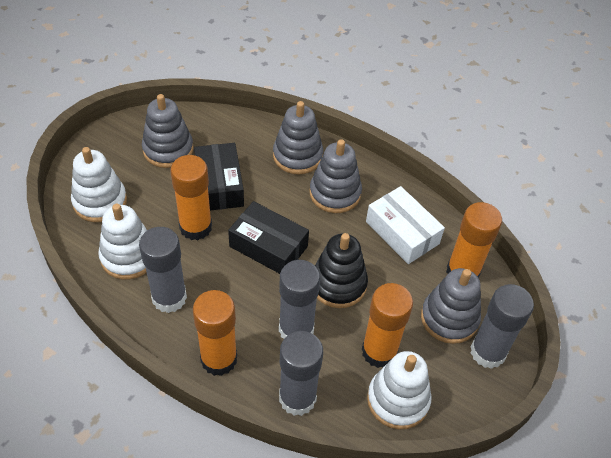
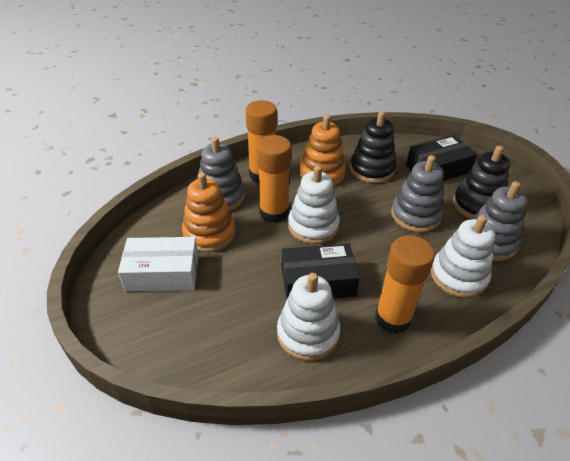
black stacking toy: [315,233,368,308] = 1 -> [350,111,396,183] [453,146,510,219] = 2
grey glue stick: [139,227,187,313] [279,260,320,339] [279,331,323,416] [471,284,534,369] = 4 -> none = 0
grey stacking toy: [142,94,193,168] [273,101,323,175] [309,139,362,213] [421,268,481,344] = 4 -> [198,137,245,211] [391,155,444,232] [473,181,527,261] = 3
orange glue stick: [170,155,212,240] [193,290,237,376] [362,283,413,368] [446,202,502,278] = 4 -> [246,100,277,183] [257,135,291,223] [375,235,435,334] = 3
orange stacking toy: none = 0 -> [182,172,235,252] [300,115,346,186] = 2

